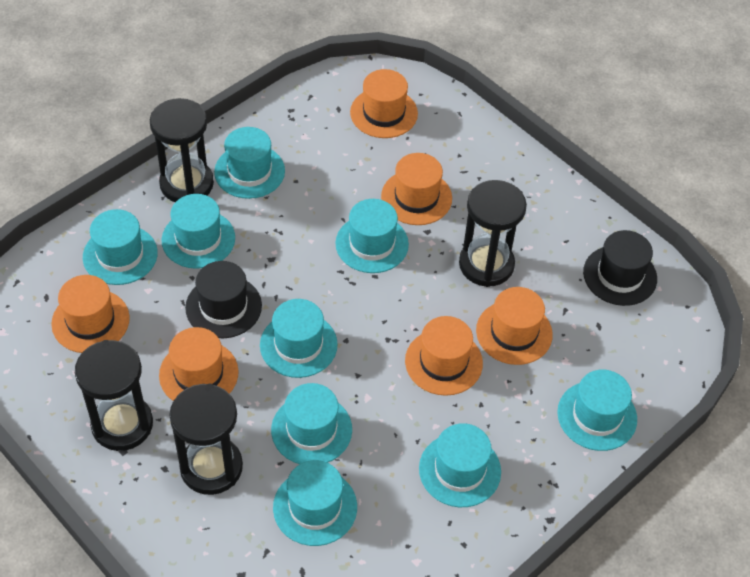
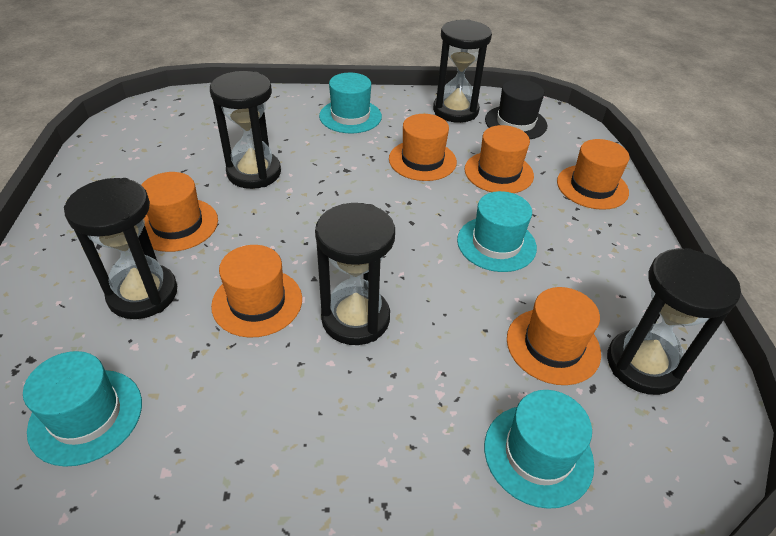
black hat: [185,261,262,338] [583,230,657,306] = 2 -> [485,79,547,139] = 1
black hourglass: [75,340,153,451] [150,98,214,202] [169,384,243,495] [459,180,527,287] = 4 -> [64,178,177,319] [210,71,281,189] [315,203,395,345] [433,19,492,123] [607,248,741,395] = 5
turquoise hat: [83,209,158,285] [162,194,235,269] [214,127,285,199] [260,299,338,378] [271,383,352,464] [273,460,357,546] [335,199,409,273] [419,423,501,507] [557,370,637,451] = 9 -> [23,351,142,467] [319,73,382,133] [457,191,537,272] [484,390,594,509] = 4

